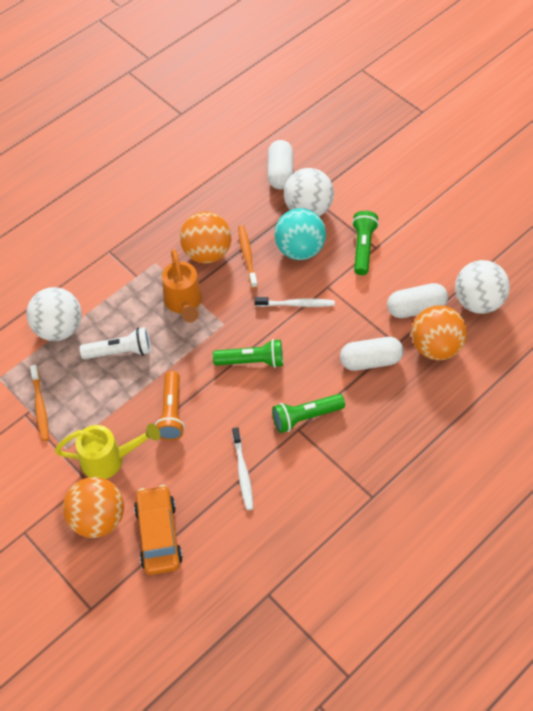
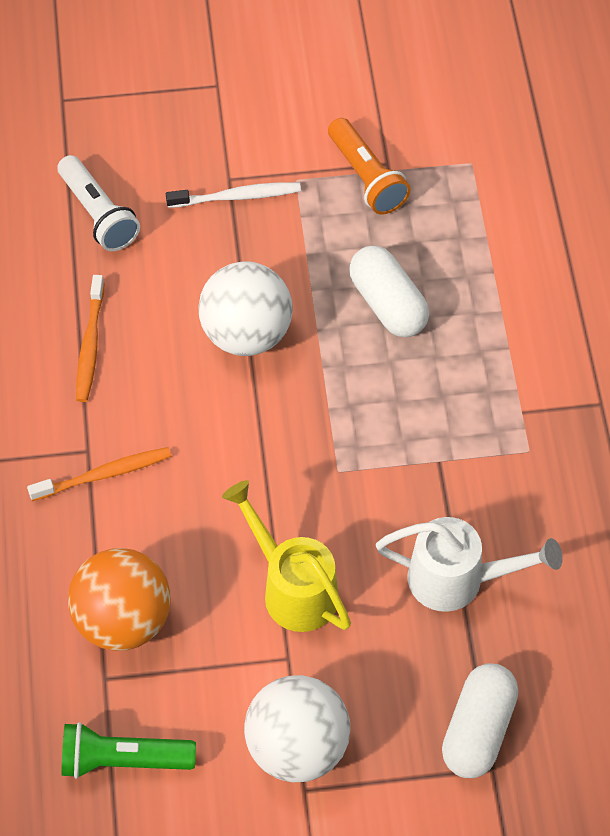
green flashlight: [213,339,283,368] [272,394,345,433] [352,211,379,275] = 3 -> [61,722,196,779] = 1
orange ball: [63,477,124,538] [180,212,232,264] [411,305,467,360] = 3 -> [68,548,171,651] = 1
orange car: [134,485,183,575] = 1 -> none = 0
orange watering can: [162,249,202,323] = 1 -> none = 0
turquoise ball: [275,208,326,260] = 1 -> none = 0
white ball: [26,287,82,341] [284,168,334,216] [455,260,510,314] = 3 -> [198,261,293,356] [244,675,350,782] = 2
white capsule: [268,140,293,190] [340,337,404,371] [387,283,448,318] = 3 -> [349,246,429,337] [442,663,518,778] = 2
white toothbrush: [232,427,253,510] [255,297,335,307] = 2 -> [166,182,301,208] = 1
white watering can: none = 0 -> [376,517,563,612] = 1

